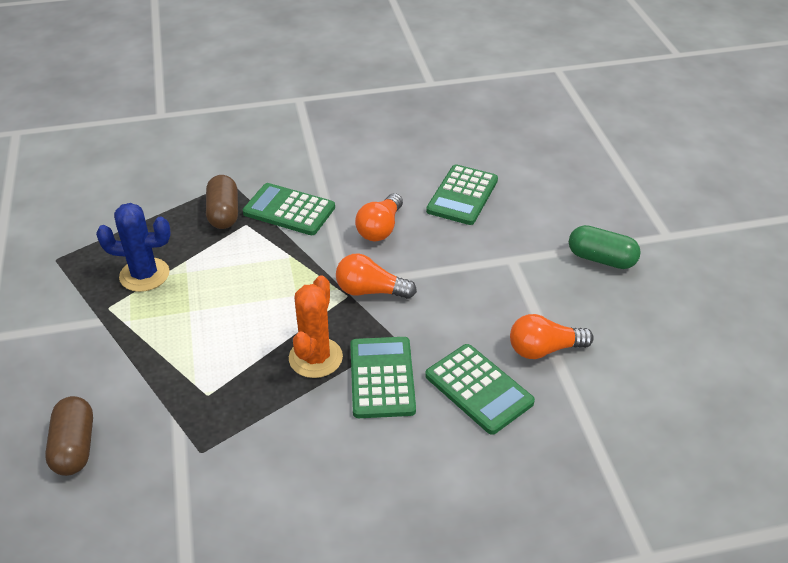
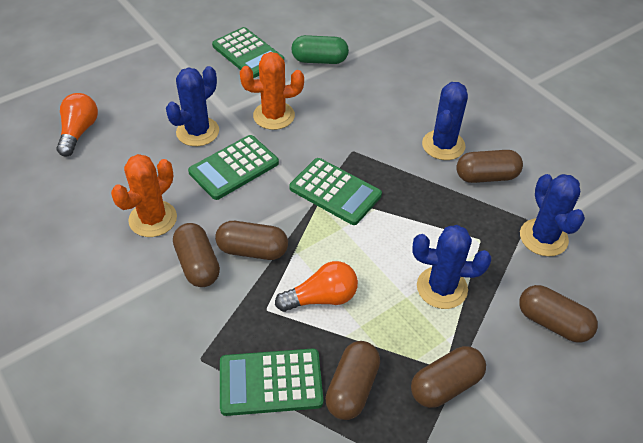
blue cactus: [96,203,171,292] = 1 -> [166,66,219,146] [412,225,491,309] [422,82,468,160] [520,174,585,257] = 4
brown capsule: [45,396,93,476] [206,175,238,229] = 2 -> [173,223,220,287] [215,221,288,260] [325,341,380,420] [411,346,486,408] [456,150,523,183] [519,285,598,343] = 6
orange cactus: [289,275,343,378] = 1 -> [111,154,177,237] [240,52,304,130] = 2
orange light bulb: [336,254,417,299] [355,193,403,241] [510,314,594,359] = 3 -> [56,93,98,157] [275,261,358,312] = 2

